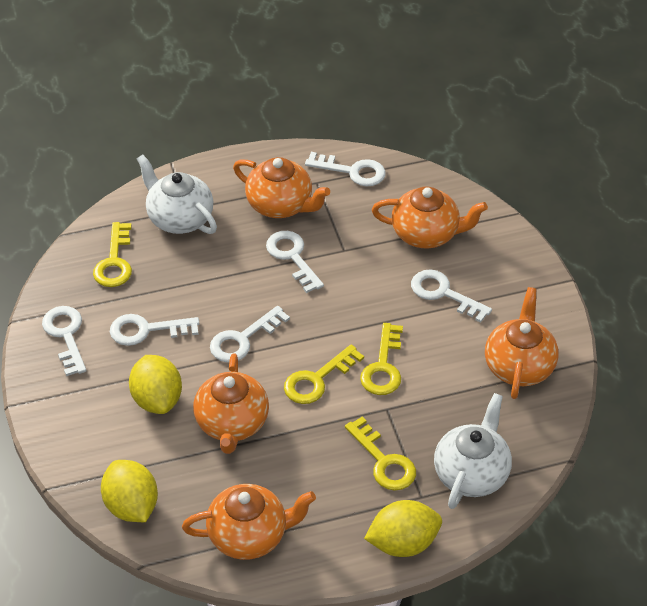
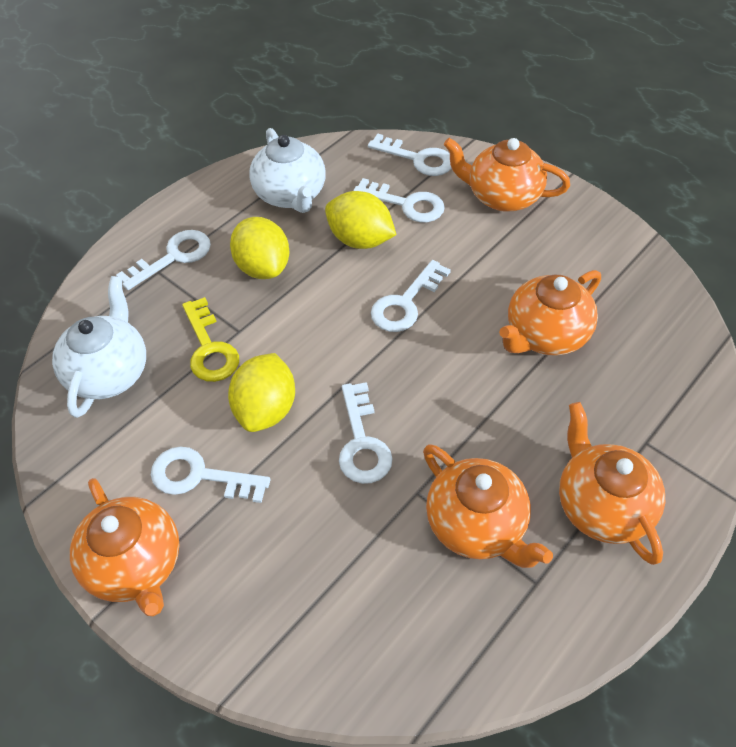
yellow key: [93,222,132,287] [284,344,364,404] [345,416,416,491] [360,323,403,395] = 4 -> [182,297,239,382] = 1

